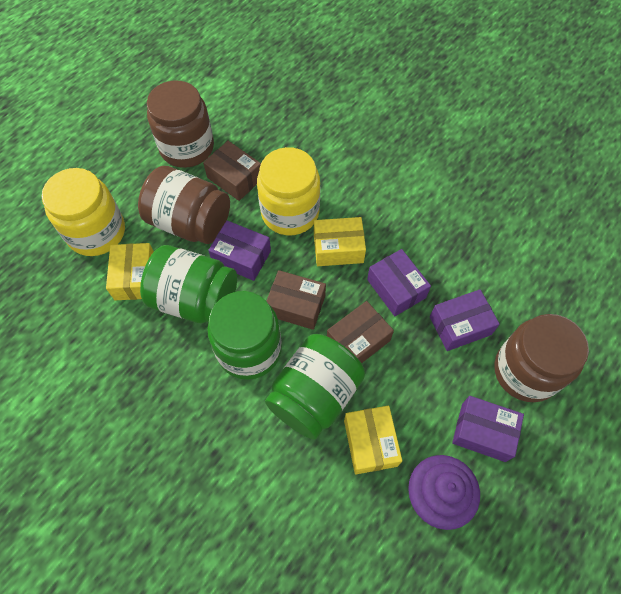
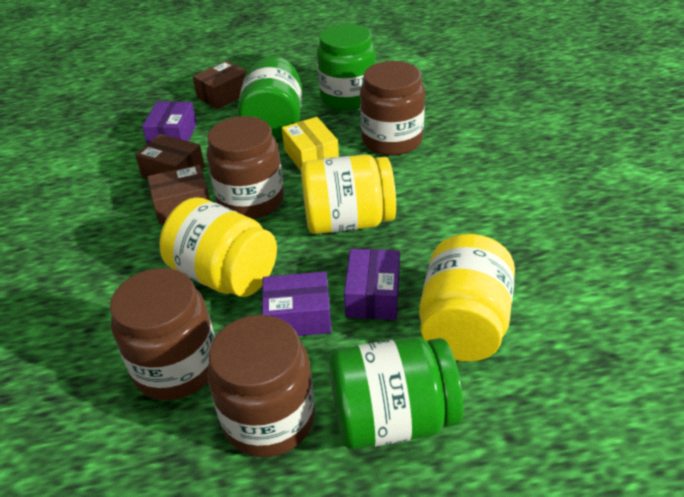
brown jar: [138,166,230,244] [147,80,214,168] [494,314,589,402] = 3 -> [110,268,215,400] [206,116,284,219] [207,315,315,457] [360,61,425,156] = 4
purple box: [208,220,271,281] [367,249,431,316] [430,289,500,351] [452,396,524,462] = 4 -> [142,101,197,144] [262,271,332,336] [344,249,400,320] = 3
purple cupcake: [408,455,480,530] = 1 -> none = 0
yellow box: [106,243,154,300] [314,217,366,266] [344,406,402,474] = 3 -> [282,117,339,171] = 1
yellow jar: [42,168,125,256] [257,147,320,235] = 2 -> [159,197,277,297] [301,154,396,234] [419,234,515,361] = 3

